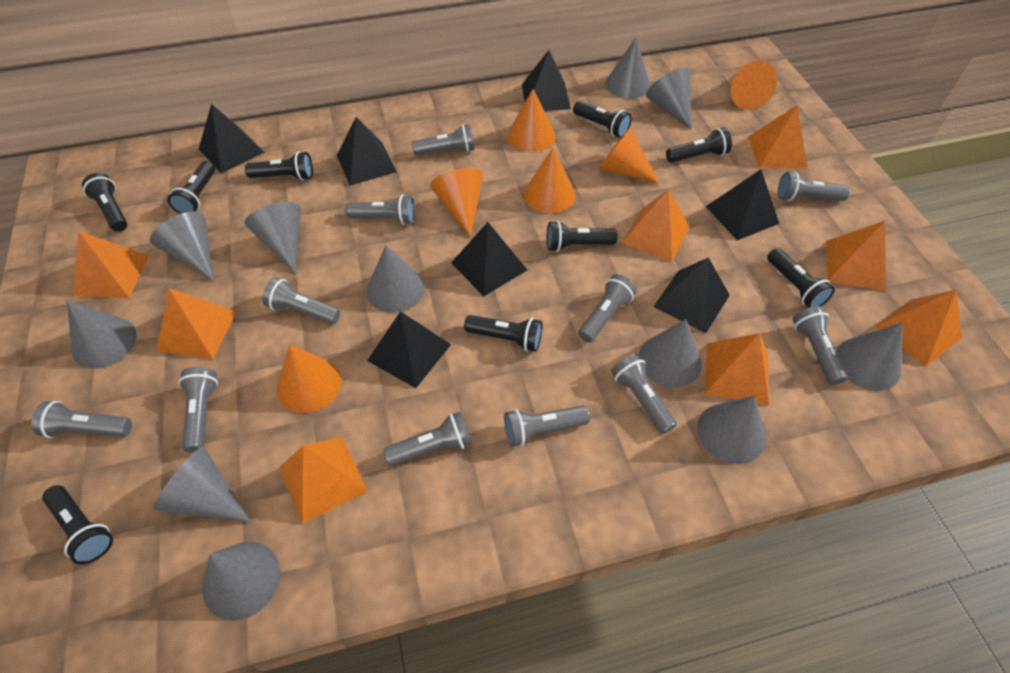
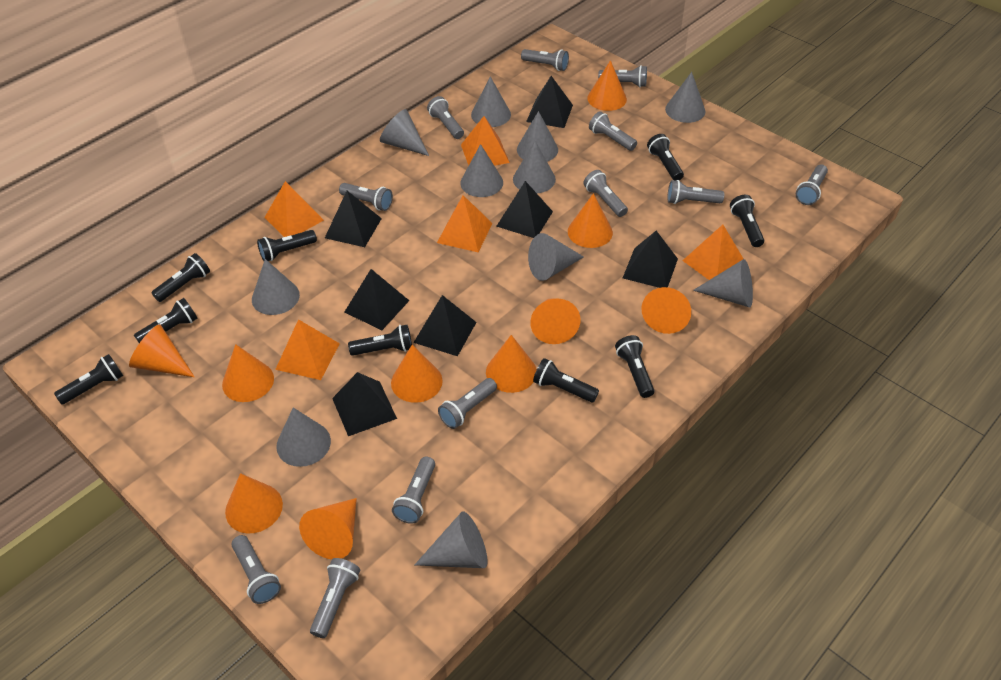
grey flashlight: [32,401,132,438] [179,367,218,453] [262,278,340,324] [345,194,415,225] [383,412,472,466] [412,124,475,156] [504,405,590,447] [578,274,637,343] [611,354,677,434] [778,172,850,201] [792,306,847,385] = 11 -> [231,535,281,604] [310,558,360,638] [339,183,393,211] [392,457,435,524] [427,96,464,139] [438,378,497,429] [521,49,569,71] [583,170,628,217] [589,111,637,151] [598,65,647,87] [667,180,724,204] [796,164,828,205] = 12
orange cone: [277,344,341,413] [431,168,483,237] [507,89,555,152] [524,148,576,213] [598,126,659,184] [730,60,777,110] = 6 -> [129,324,195,377] [222,344,274,402] [225,473,283,534] [299,498,357,559] [391,345,443,403] [486,335,536,393] [530,298,580,344] [568,193,613,248] [587,60,627,111] [642,287,691,334] = 10
orange pyramid: [74,231,149,298] [157,288,237,359] [280,437,367,524] [622,189,690,262] [705,333,769,406] [748,105,807,168] [826,221,886,291] [875,290,962,367] = 8 -> [264,181,324,237] [275,319,340,380] [437,195,493,252] [461,116,510,166] [682,225,743,280] = 5

